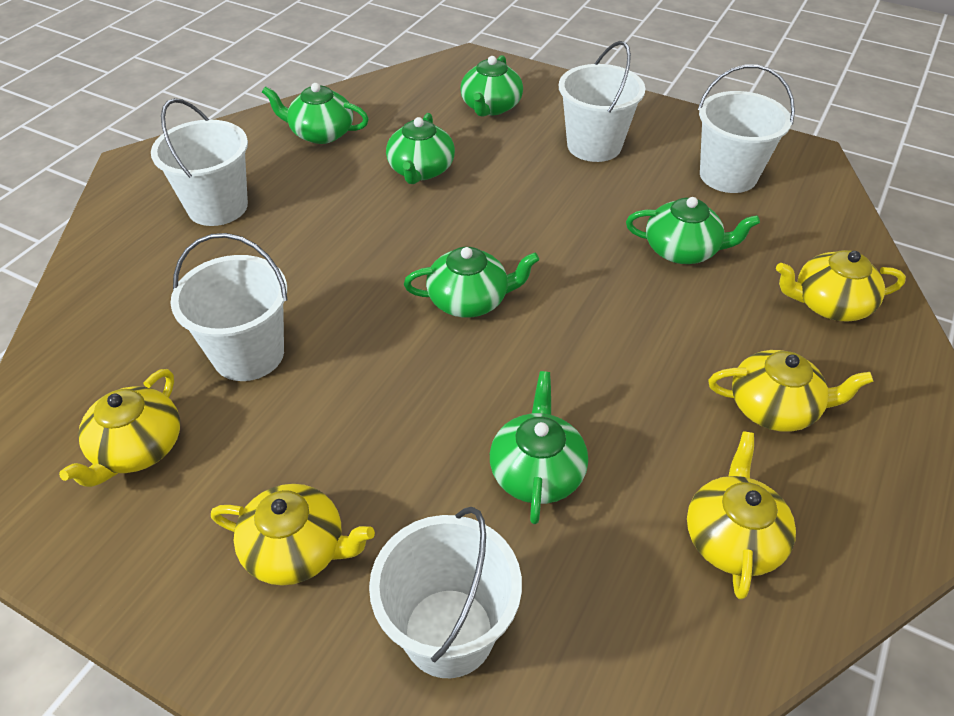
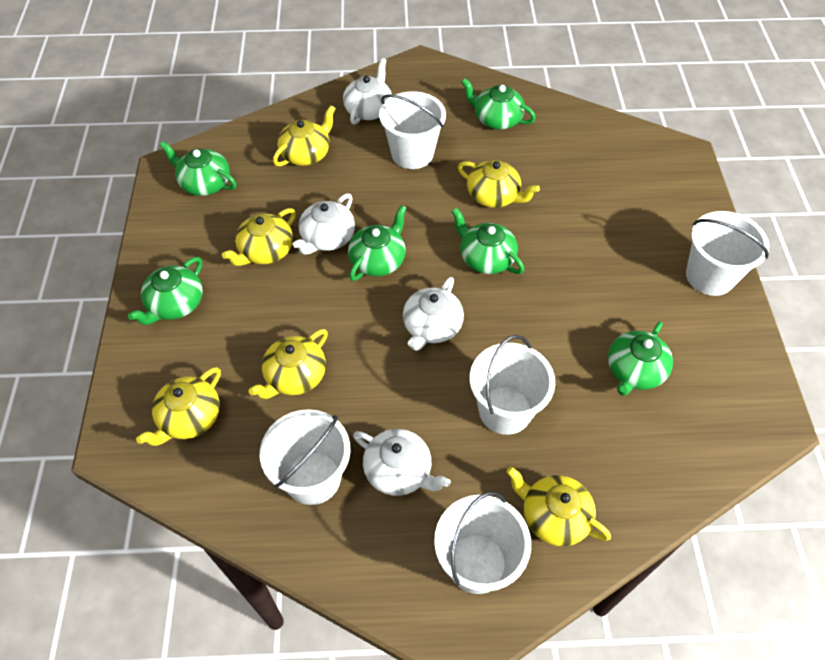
white teapot: none = 0 -> [293,193,355,255] [343,58,392,125] [353,429,451,496] [403,277,464,351] = 4
yellow teapot: [59,369,180,487] [211,484,375,586] [687,432,796,600] [708,350,873,432] [776,250,906,322] = 5 -> [136,367,221,446] [222,208,296,266] [249,329,328,399] [273,105,336,166] [458,160,540,208] [506,467,611,546] = 6

